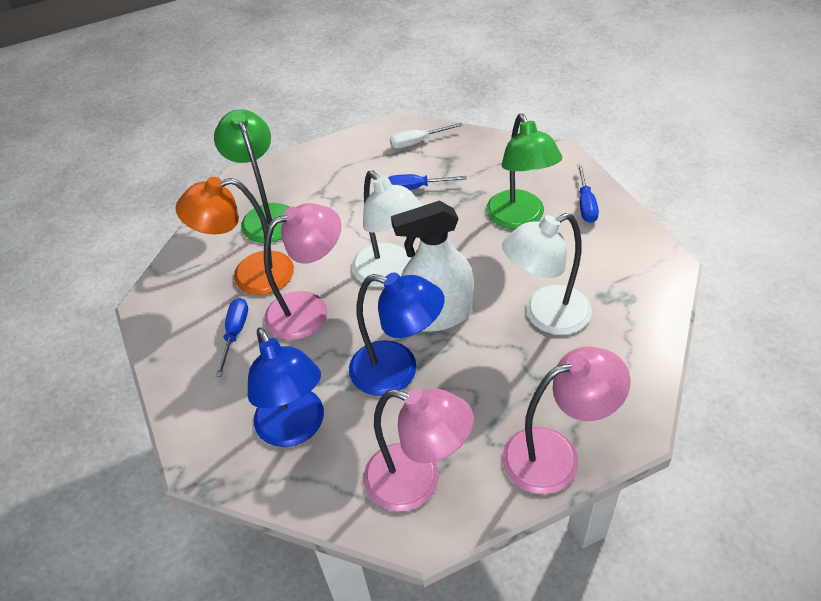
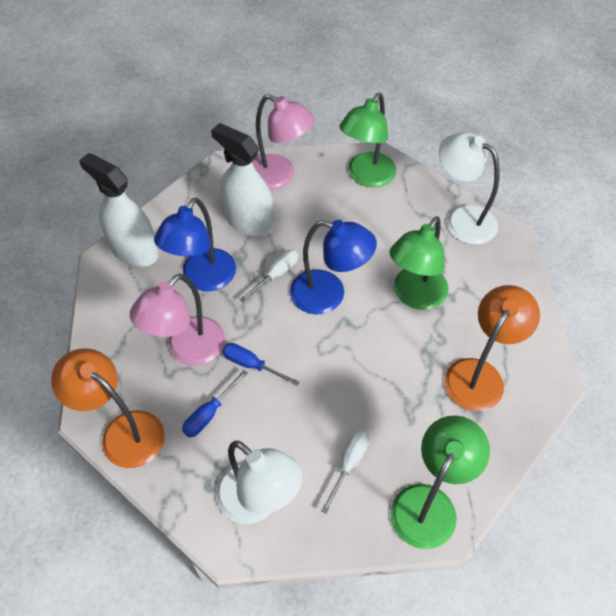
blue screwdriver: [216,298,248,377] [388,174,467,190] [577,164,599,223] = 3 -> [182,370,247,437] [222,343,300,386] = 2
green lamp: [214,109,289,243] [486,114,562,229] = 2 -> [339,93,396,187] [389,216,448,310] [391,415,490,549] = 3
orange lamp: [176,177,294,295] = 1 -> [51,348,165,468] [444,285,540,411] = 2
pink lamp: [264,203,341,340] [364,388,474,511] [502,346,631,494] = 3 -> [130,274,225,365] [252,94,315,190] = 2
white screwdriver: [390,123,463,149] = 1 -> [240,250,298,302] [321,430,370,514] = 2
white spray bottle: [391,201,474,332] = 1 -> [79,153,159,267] [211,123,274,236] = 2

